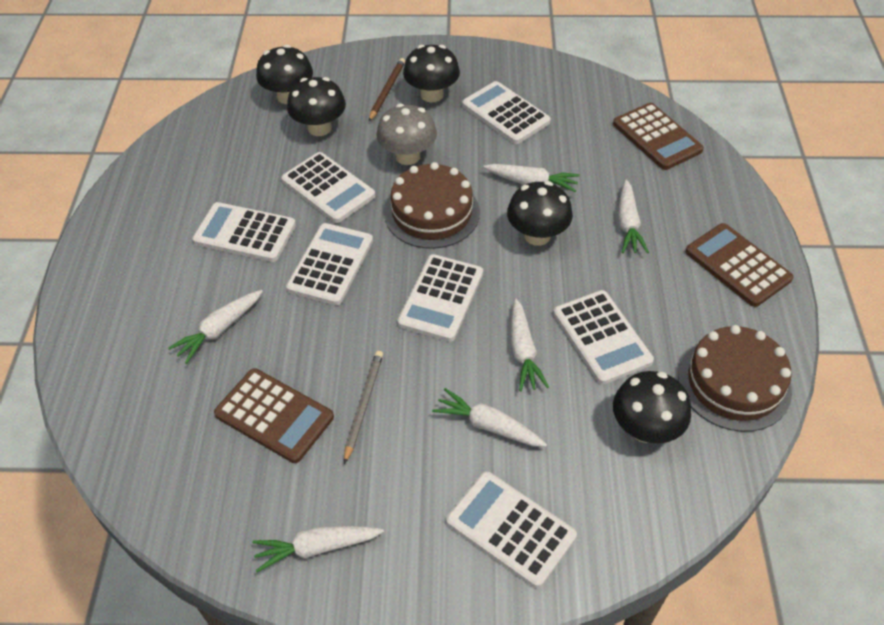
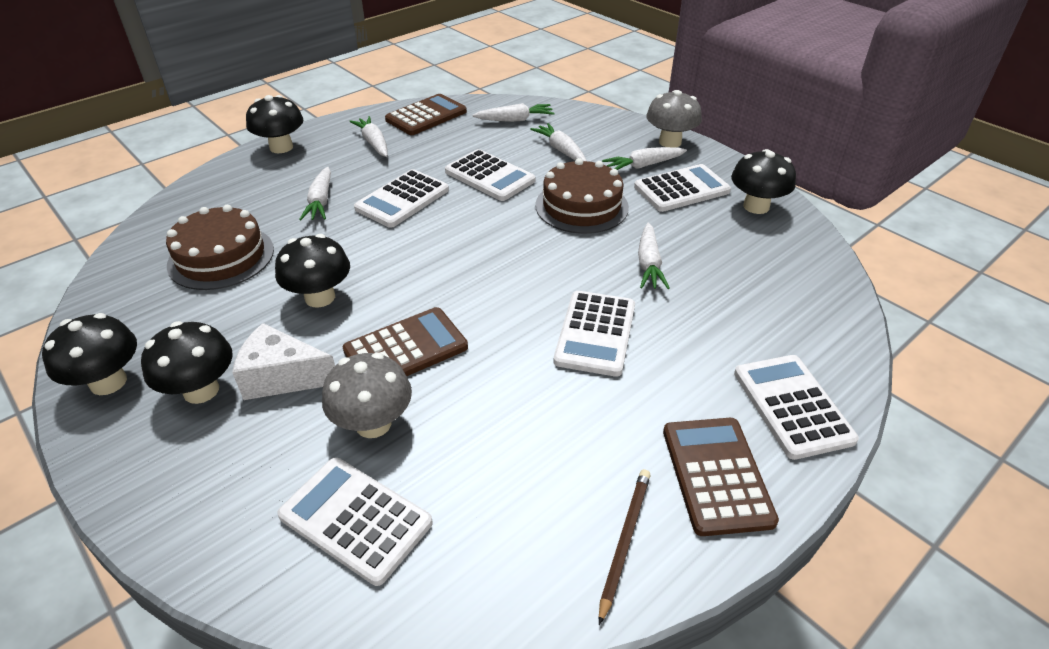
grey mushroom: [377,104,437,165] = 1 -> [322,352,412,438] [646,90,702,147] = 2
grey pencil: [344,351,383,464] = 1 -> none = 0
white calculator: [192,202,296,262] [281,152,375,223] [286,223,373,305] [397,254,483,342] [446,471,577,588] [462,81,551,144] [553,290,654,385] = 7 -> [277,457,433,586] [354,169,449,228] [445,149,535,201] [554,291,635,377] [634,164,731,212] [734,355,859,460] = 6
white cheese: none = 0 -> [232,323,335,400] = 1

